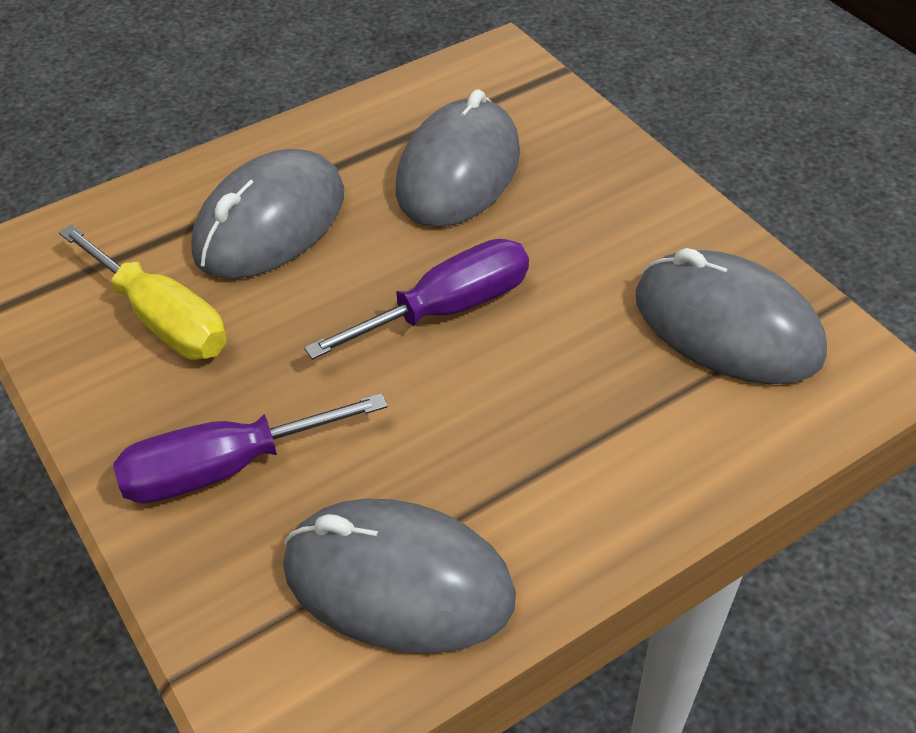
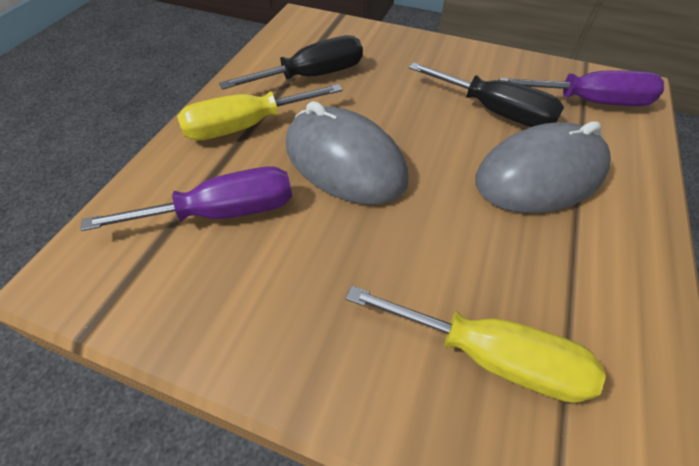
black screwdriver: none = 0 -> [219,35,363,90] [409,62,564,127] = 2
grey mouse: [191,149,344,279] [283,498,516,653] [396,89,520,227] [636,248,827,384] = 4 -> [286,101,408,205] [475,121,611,213] = 2
yellow screwdriver: [59,225,227,360] = 1 -> [177,84,343,141] [346,286,606,403] = 2

